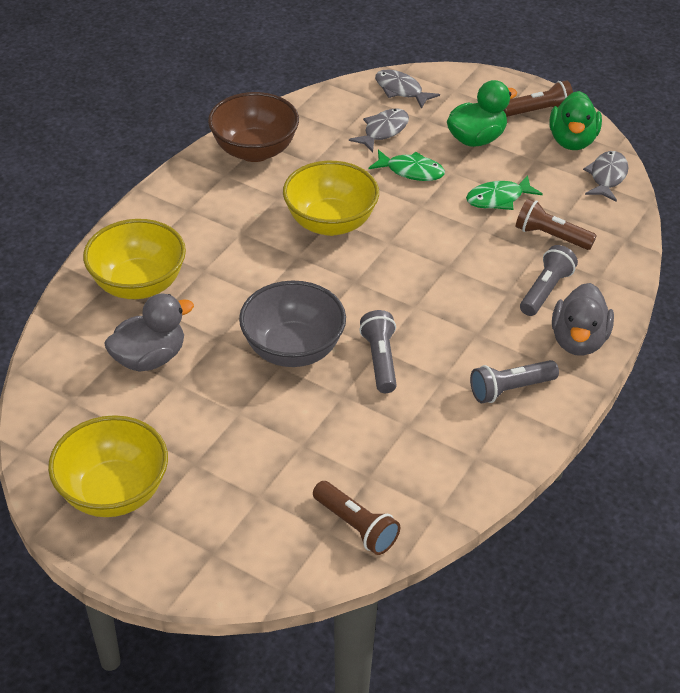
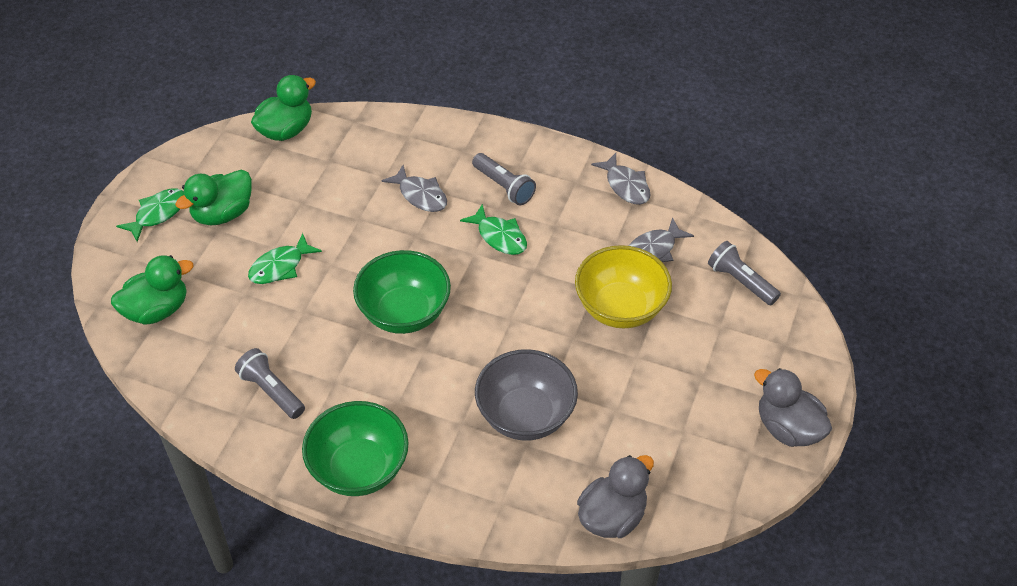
brown bowl: [208,92,299,162] = 1 -> none = 0
brown flashlight: [313,481,400,555] [504,80,573,117] [516,198,597,250] = 3 -> none = 0
green bowl: none = 0 -> [302,401,409,496] [353,250,451,334] = 2
green duck: [447,80,517,147] [550,91,602,150] = 2 -> [111,255,193,325] [175,170,252,225] [251,75,316,141] = 3
green fish: [369,150,445,181] [466,175,543,210] = 2 -> [116,188,184,242] [248,233,322,284] [460,204,527,255] = 3
yellow bowl: [48,415,168,517] [83,219,186,299] [283,161,379,236] = 3 -> [575,245,672,329] = 1

